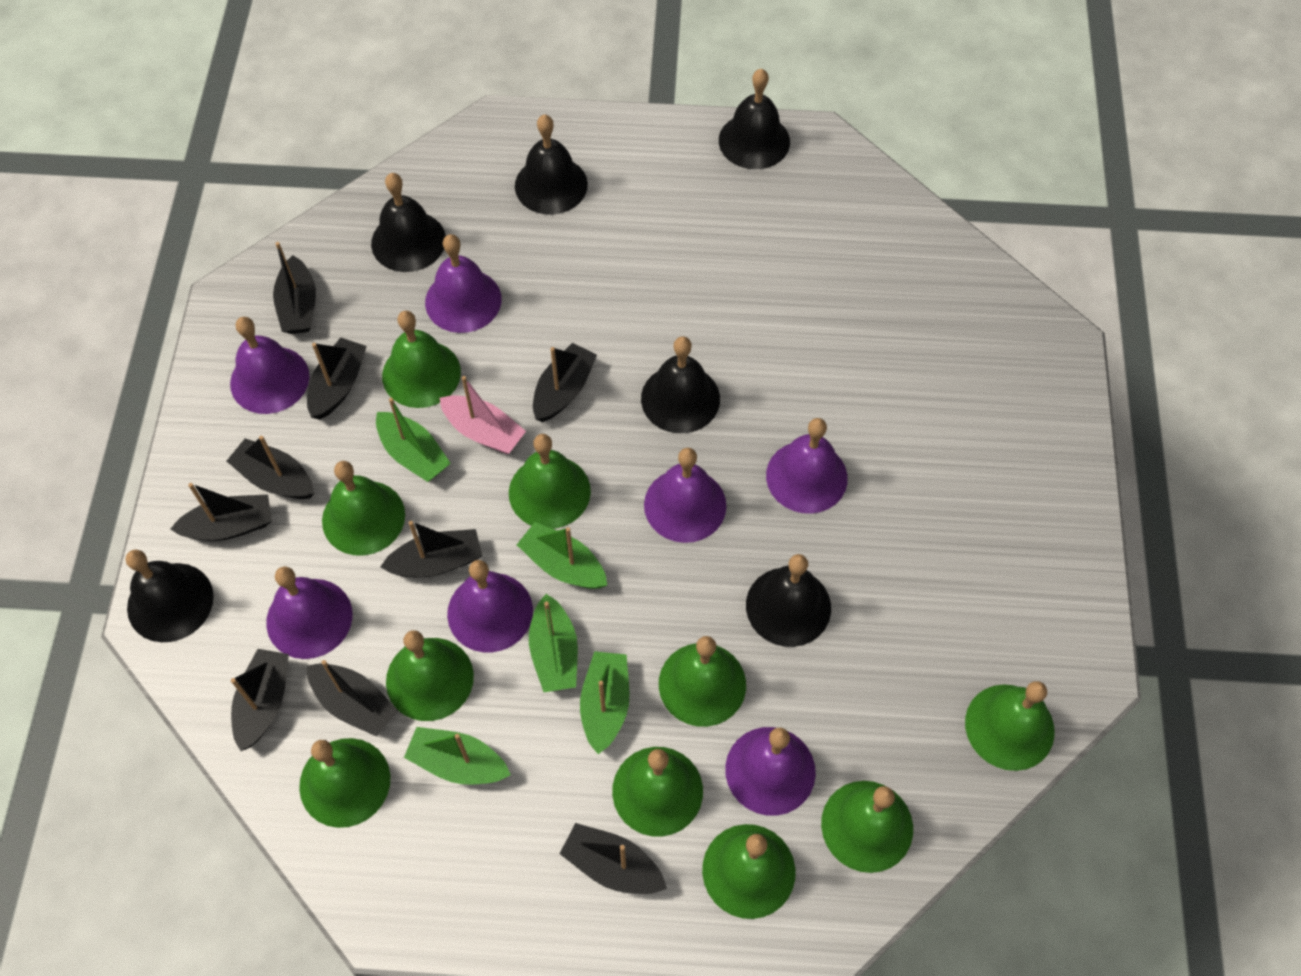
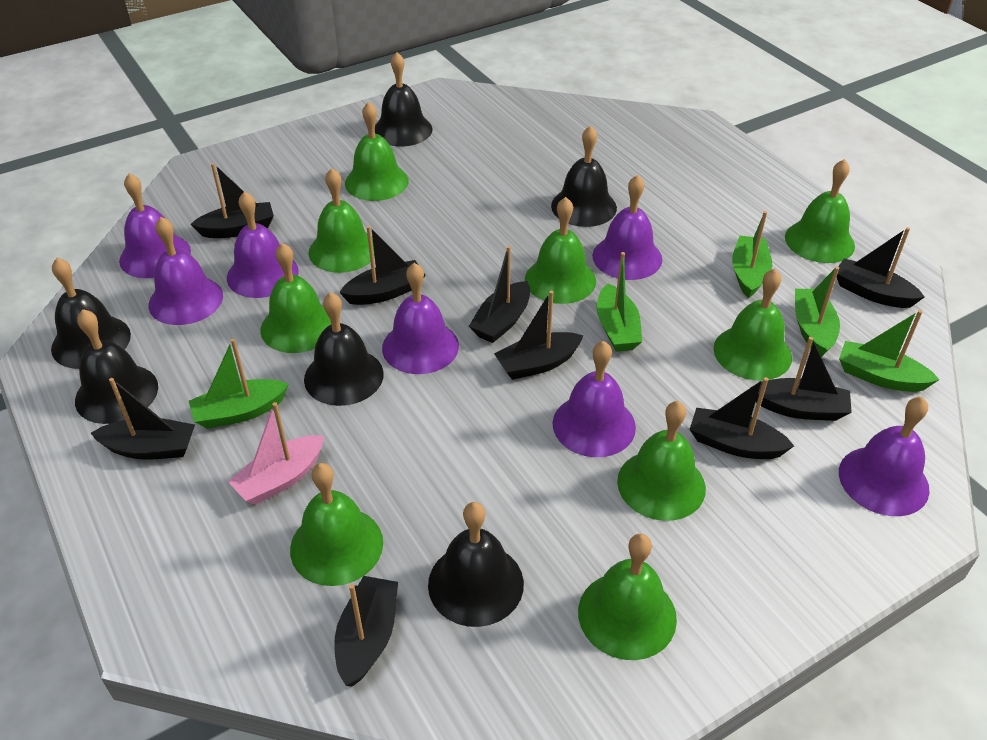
green bell: [299,738,390,828] [322,461,405,556] [382,311,461,408] [386,630,474,721] [509,434,591,529] [612,747,703,837] [659,636,746,727] [702,824,795,919] [821,781,913,873] [965,681,1055,771] = 10 -> [261,243,331,353] [290,463,383,586] [309,168,375,273] [345,102,408,201] [525,197,596,304] [578,534,677,660] [617,401,706,521] [714,269,792,381] [785,159,855,263] = 9

